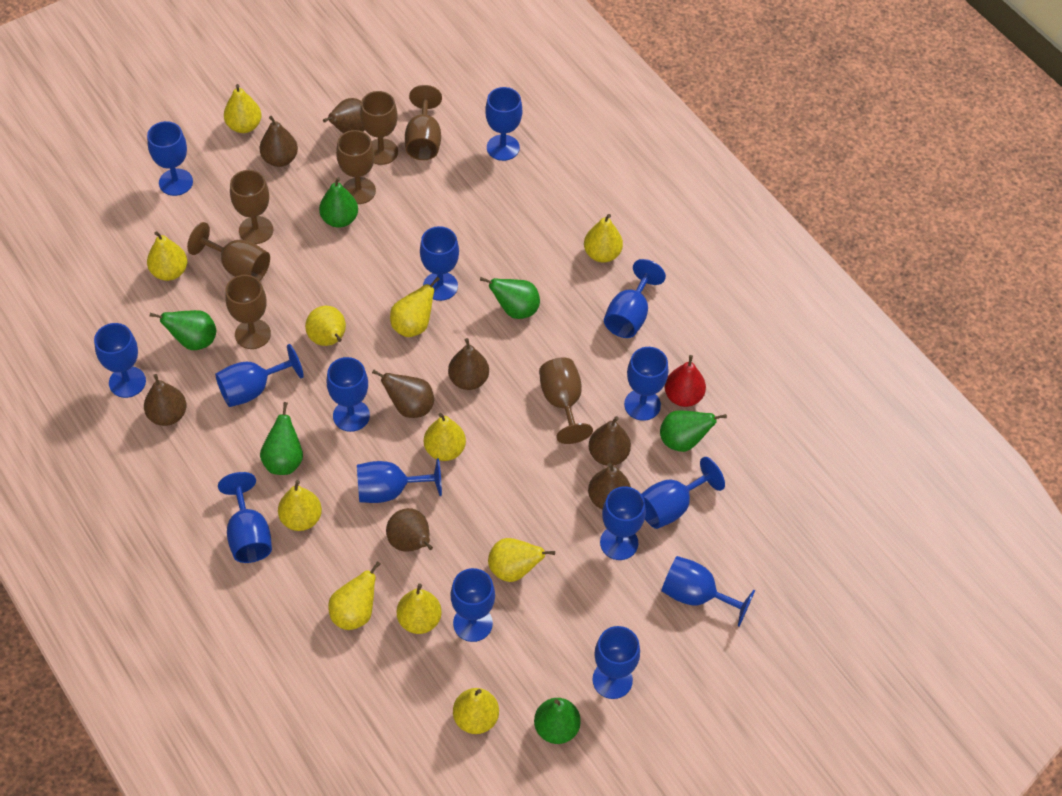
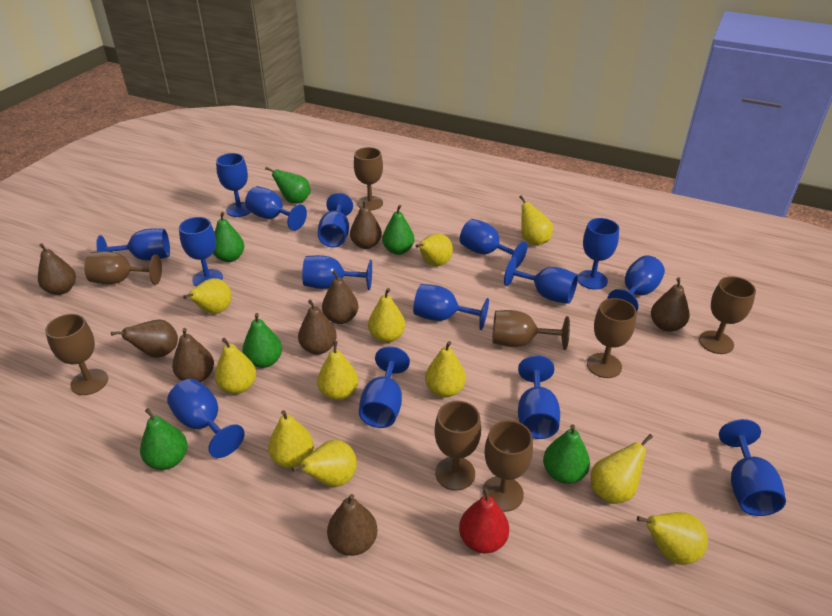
brown goblet: [187,222,270,281] [225,275,271,349] [230,170,274,244] [336,130,376,204] [360,91,398,165] [405,85,442,160] [539,357,593,444] = 7 -> [45,314,108,395] [84,251,162,285] [354,147,383,211] [435,401,481,491] [482,420,533,512] [492,310,570,350] [587,298,637,378] [699,276,756,354] = 8

